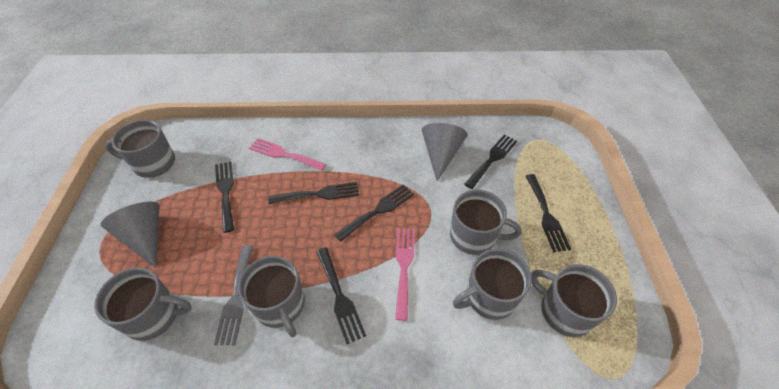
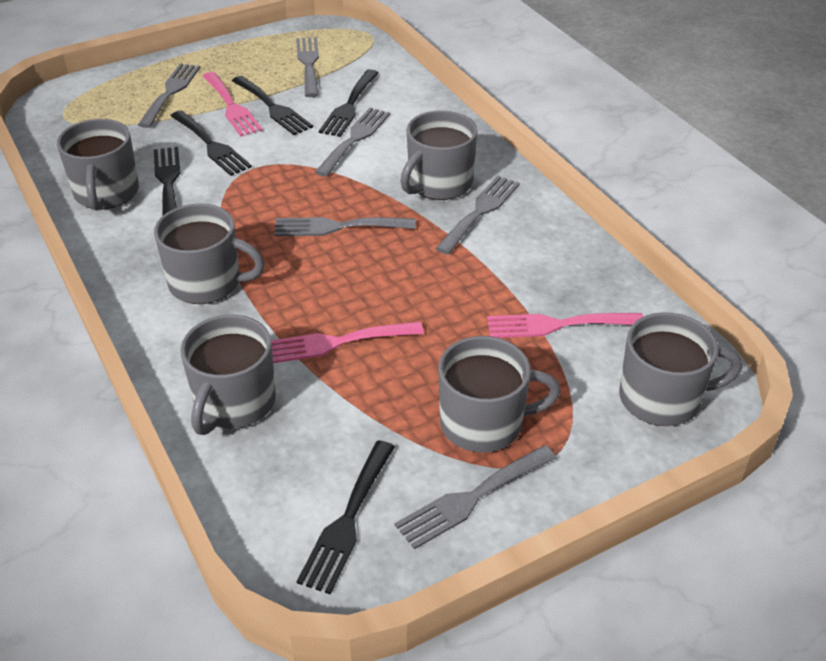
black fork: [215,161,234,233] [268,182,359,204] [316,247,366,344] [334,184,414,242] [464,134,517,189] [526,174,571,252] = 6 -> [154,147,180,215] [171,110,252,176] [232,76,313,135] [297,440,395,594] [319,69,378,137] = 5
grey cone: [100,202,159,268] [422,123,468,181] = 2 -> none = 0
grey fork: [214,245,254,345] = 1 -> [138,63,200,128] [274,217,416,236] [296,37,319,97] [315,108,390,177] [395,445,557,550] [435,176,520,255] = 6
pink fork: [249,138,326,171] [395,228,415,321] = 2 -> [203,72,263,136] [271,322,424,363] [487,313,644,338] = 3

